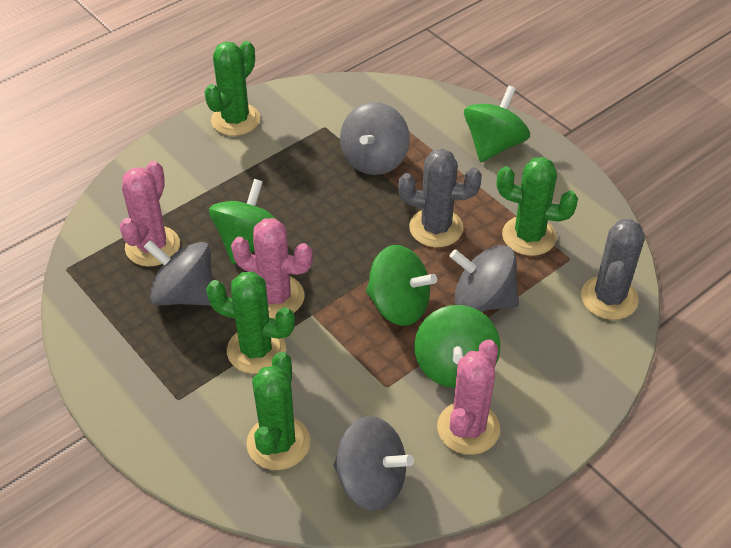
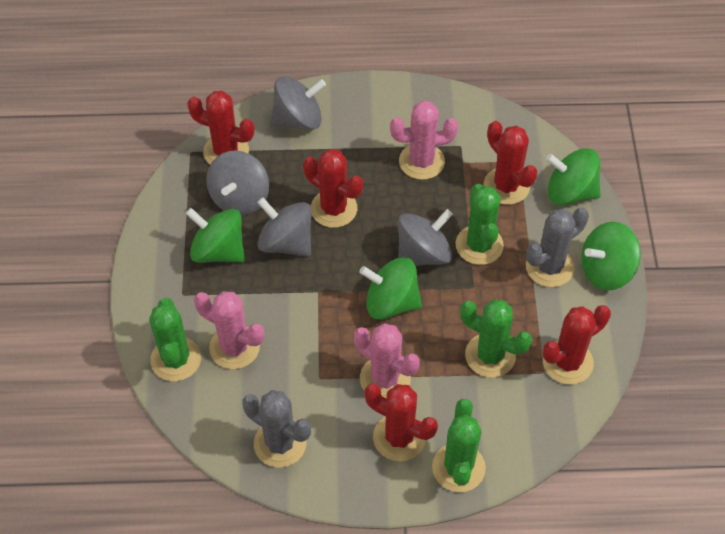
red cactus: none = 0 -> [187,91,255,165] [303,149,363,228] [364,384,438,461] [483,121,538,205] [543,305,611,385] = 5

